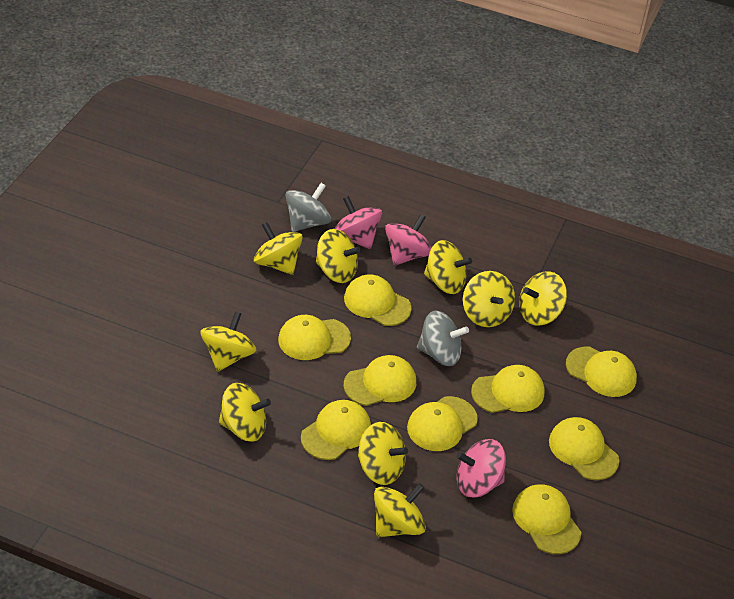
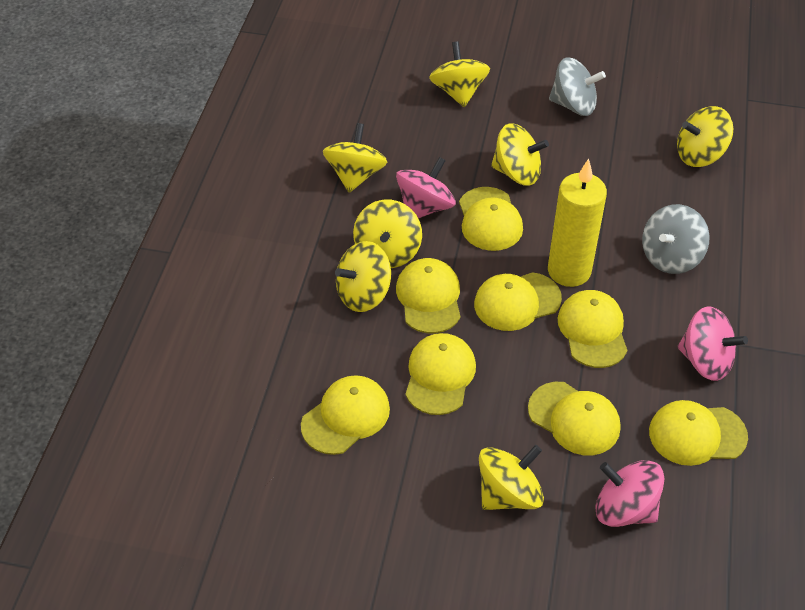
yellow candle: none = 0 -> [548,158,607,287] = 1
yellow cap: [278,315,351,360] [301,400,371,460] [344,274,412,326] [344,355,416,406] [407,396,478,451] [471,365,545,413] [512,484,581,554] [549,417,619,480] [566,347,637,397] = 9 -> [301,375,390,455] [396,258,461,333] [405,333,476,415] [459,187,523,251] [474,272,562,331] [528,382,620,455] [558,290,627,368] [649,400,748,466] = 8
yellow spinning top: [200,311,256,372] [219,383,271,442] [254,222,303,275] [316,229,361,283] [358,422,408,485] [374,483,426,537] [424,240,472,294] [463,271,515,327] [519,271,567,325] = 9 -> [323,123,387,193] [335,241,391,312] [353,199,422,268] [429,41,490,107] [479,445,544,510] [491,123,549,186] [677,106,733,167] = 7

